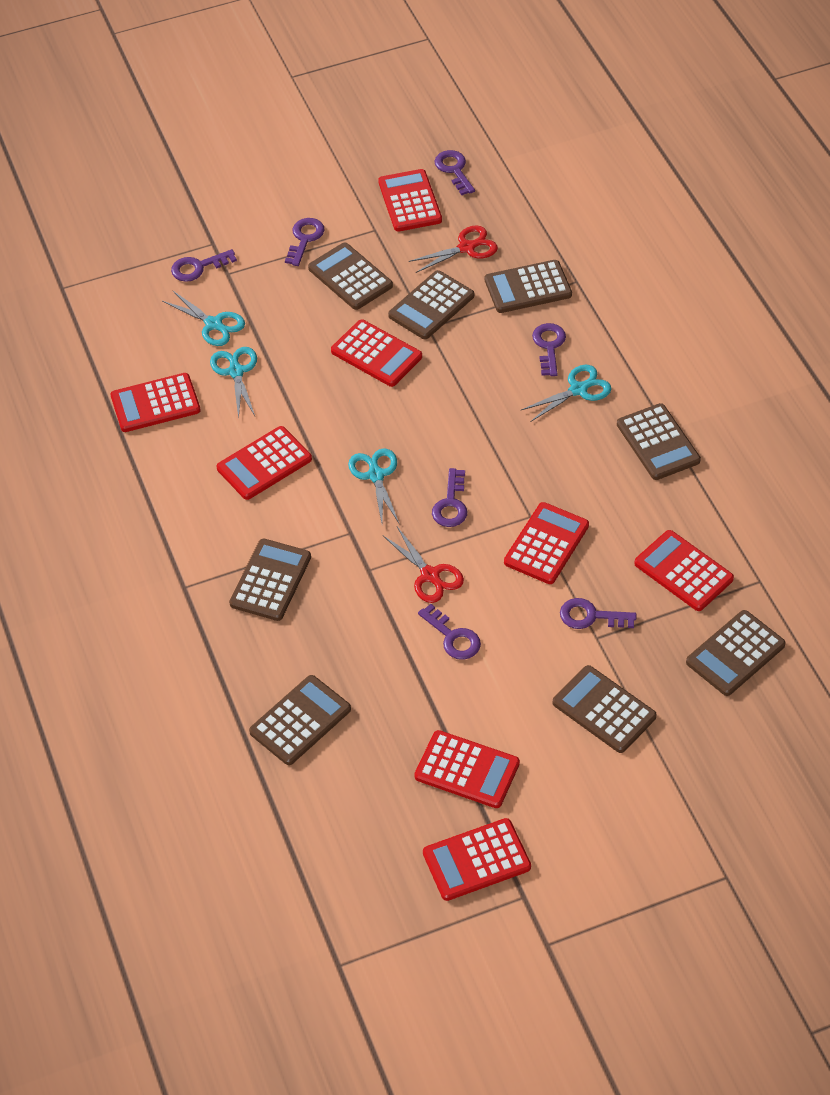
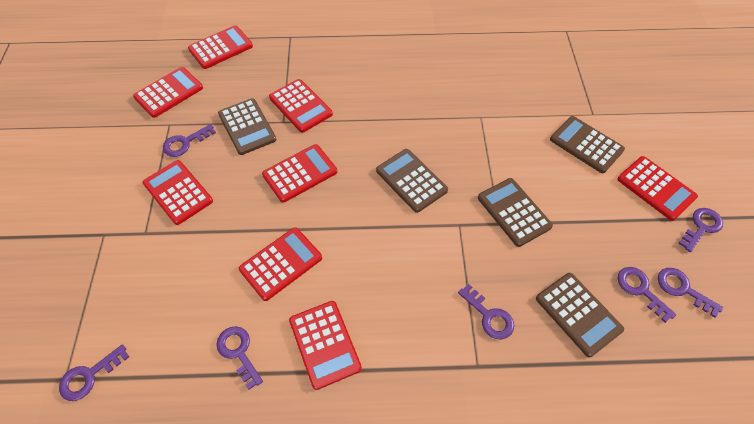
brown calculator: [229,539,311,621] [249,675,351,765] [308,243,393,310] [388,270,474,339] [485,260,572,313] [552,665,657,753] [617,403,701,480] [686,610,786,696] = 8 -> [218,98,277,155] [376,149,448,213] [478,178,553,247] [536,273,624,357] [550,116,625,173] = 5
red scissors: [383,527,464,603] [409,225,498,273] = 2 -> none = 0
turquoise scissors: [162,290,245,346] [210,347,257,419] [348,448,399,523] [521,365,612,422] = 4 -> none = 0

